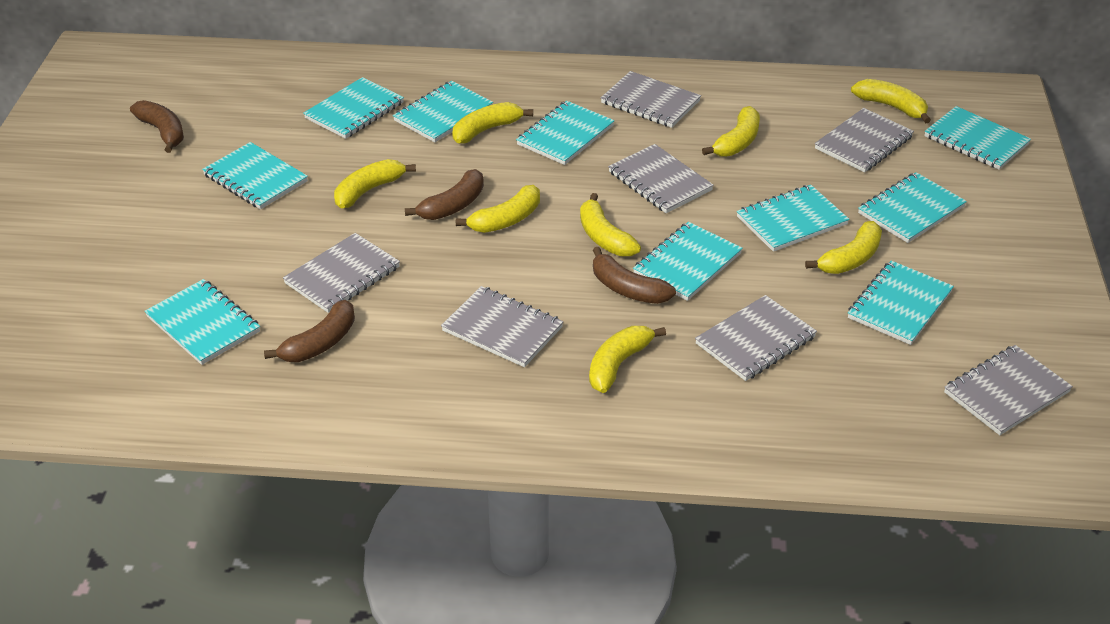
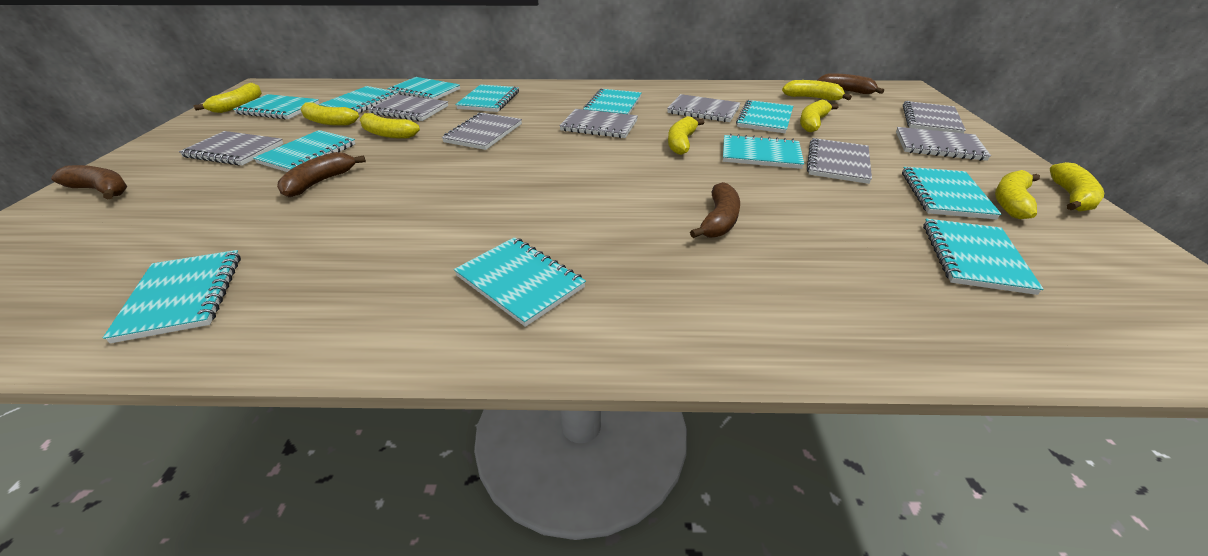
grey notebook: [283,233,400,313] [441,286,563,367] [601,71,701,128] [608,144,714,213] [695,295,817,381] [815,108,914,172] [944,345,1073,435] = 7 -> [179,131,283,166] [368,94,448,121] [442,113,522,150] [559,109,638,138] [667,94,740,122] [807,138,872,184] [896,127,991,161] [903,101,966,133] = 8
turquoise notebook: [145,279,260,365] [202,142,308,209] [303,77,404,139] [393,81,493,142] [516,101,615,165] [633,222,743,301] [737,185,849,252] [848,261,954,345] [858,172,967,243] [924,106,1031,170] = 10 -> [103,250,241,343] [233,94,320,120] [253,130,355,172] [319,86,398,113] [387,77,460,100] [454,237,586,327] [456,84,519,112] [583,88,642,114] [723,134,804,169] [736,100,793,133] [902,167,1001,220] [923,219,1044,295] = 12

